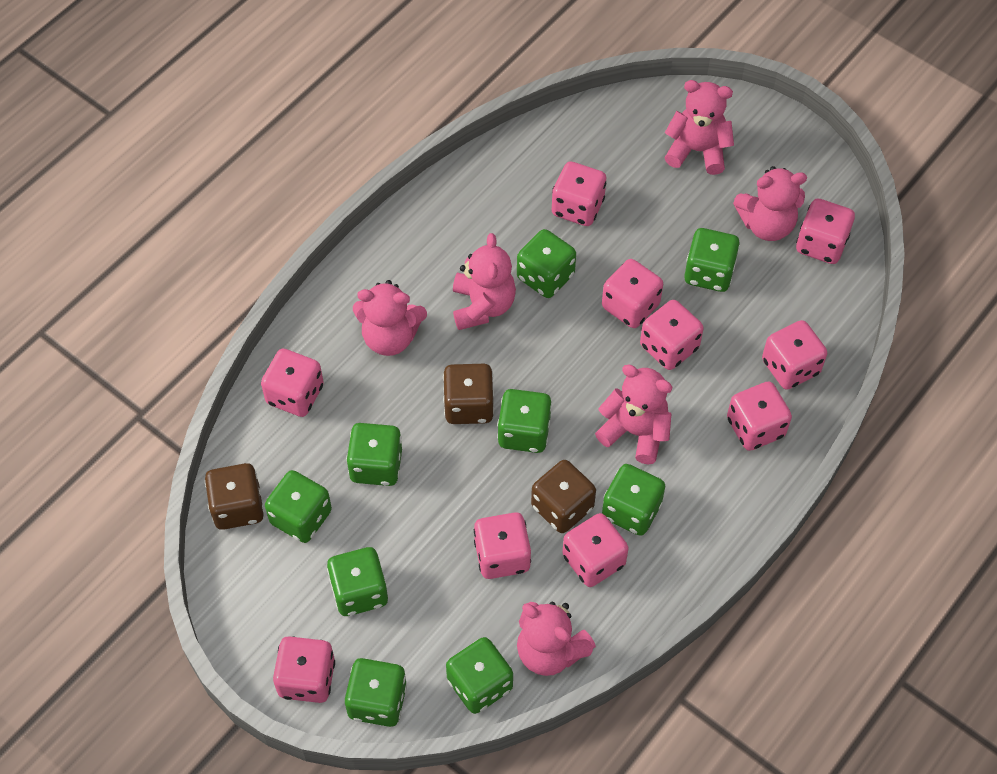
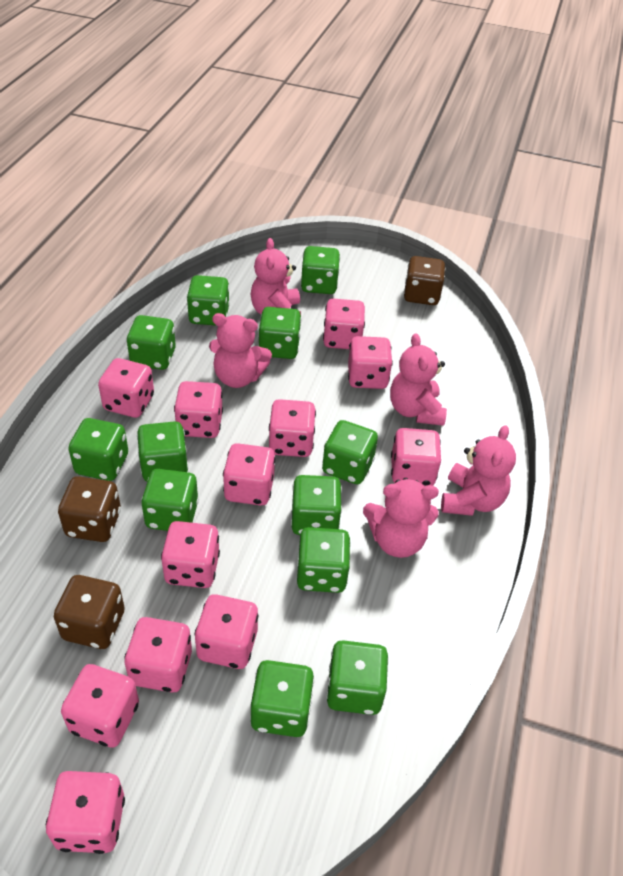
green dice: [265,470,332,543] [327,547,388,616] [345,658,407,727] [346,423,402,486] [446,637,513,714] [497,389,552,453] [517,229,576,298] [602,464,665,536] [684,228,740,292] = 9 -> [68,418,128,481] [127,315,176,370] [137,421,188,482] [141,469,199,531] [187,275,230,326] [250,660,314,737] [258,307,301,359] [291,475,342,535] [297,527,351,593] [301,246,340,294] [322,420,378,484] [326,640,389,715] = 12
pink dice: [261,349,324,417] [273,636,335,703] [474,512,531,579] [552,161,606,226] [562,513,629,587] [602,259,663,328] [640,300,704,370] [727,381,792,451] [762,320,827,390] [796,198,855,264] = 10 -> [46,771,125,854] [61,664,139,748] [98,358,154,418] [124,617,192,693] [161,521,220,588] [174,381,223,438] [195,594,259,669] [223,443,275,506] [269,399,316,457] [323,298,365,349] [348,336,393,389] [391,428,441,487] = 12
pink teddy bear: [353,280,427,356] [453,233,516,330] [517,602,596,676] [595,364,672,464] [665,80,734,175] [733,166,807,241] = 6 -> [209,313,272,388] [251,238,301,315] [363,478,439,558] [390,333,447,426] [441,425,516,516] = 5

